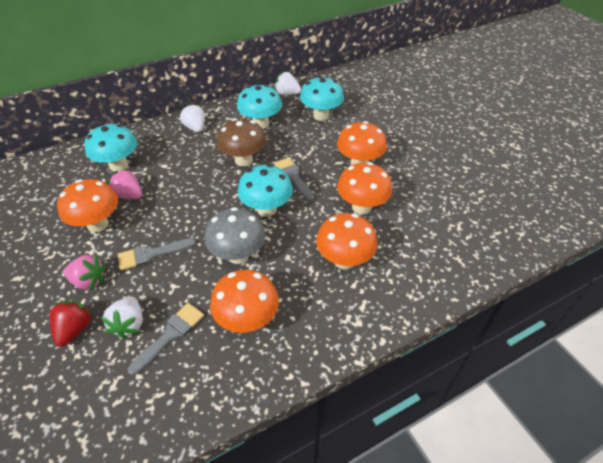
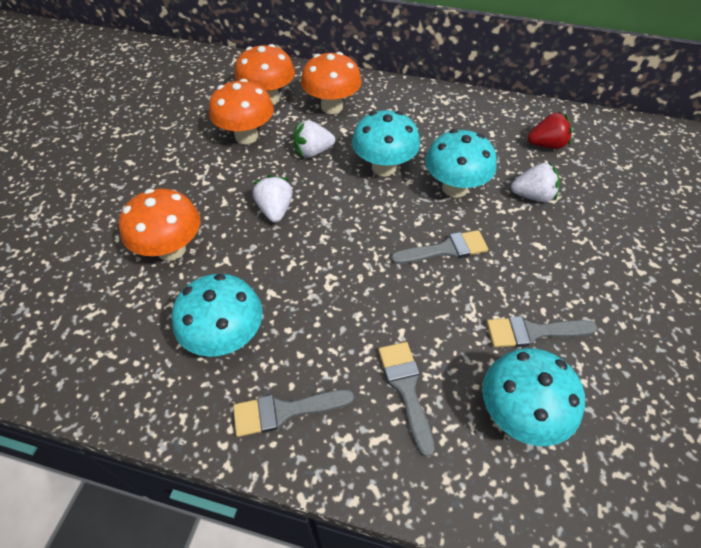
brown mushroom: [217,118,266,166] = 1 -> none = 0
grey brush: [118,238,196,270] [128,303,204,375] [274,158,314,201] = 3 -> [233,389,354,437] [378,342,435,457] [391,230,488,264] [487,316,597,347] = 4
grey mushroom: [205,207,266,264] = 1 -> none = 0
orange mushroom: [57,179,118,232] [210,270,279,333] [316,213,378,270] [337,121,387,165] [337,162,392,214] = 5 -> [119,189,200,261] [209,79,274,144] [235,44,295,105] [301,52,362,114] = 4
pink strawberry: [63,254,106,290] [107,168,142,199] = 2 -> none = 0

